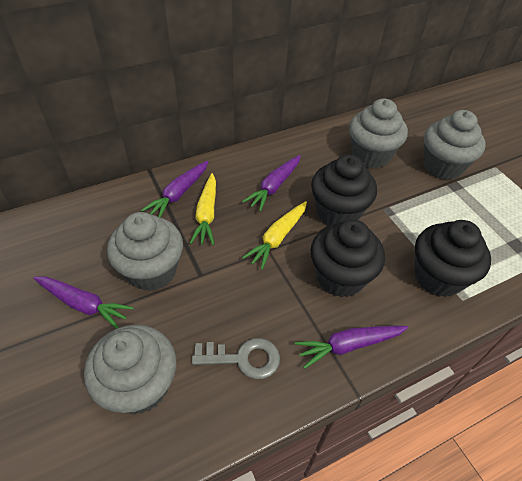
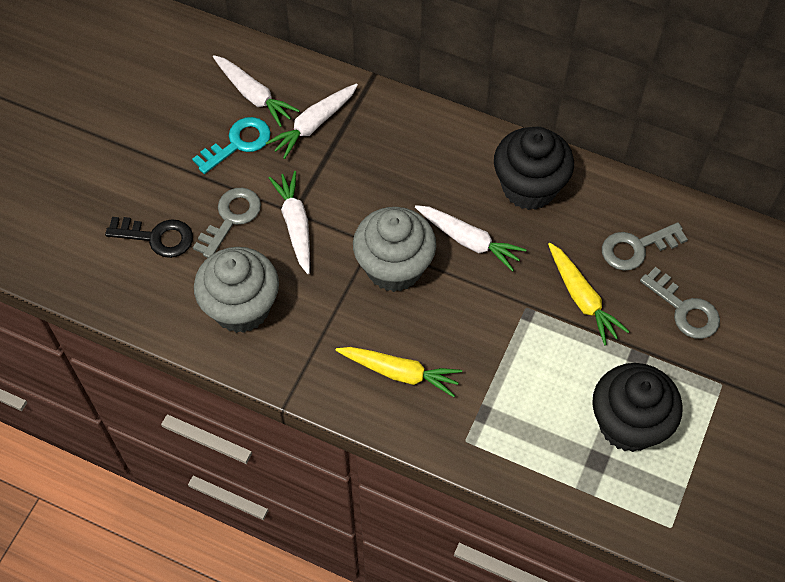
black cupcake: [310,219,385,298] [311,154,377,225] [414,220,491,297] = 3 -> [494,127,574,210] [592,363,683,452] = 2
black key: none = 0 -> [105,217,193,258] = 1
grey cupcake: [84,325,176,415] [107,212,183,291] [349,99,408,168] [423,110,485,180] = 4 -> [194,247,279,333] [353,207,436,292] = 2
grey key: [192,338,280,379] = 1 -> [193,187,261,258] [602,222,688,271] [640,267,720,339] = 3
purple carrot: [33,277,134,329] [141,161,209,218] [242,155,301,212] [295,326,408,369] = 4 -> none = 0
turquoise key: none = 0 -> [192,117,271,174] = 1
white carrot: none = 0 -> [213,55,300,127] [266,83,358,159] [269,171,310,274] [415,205,527,272] = 4

